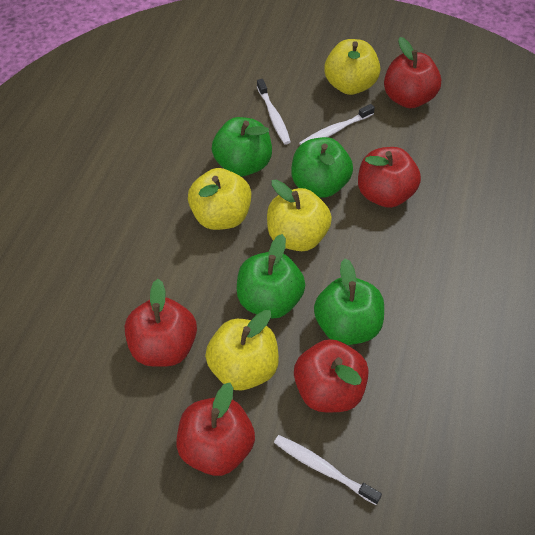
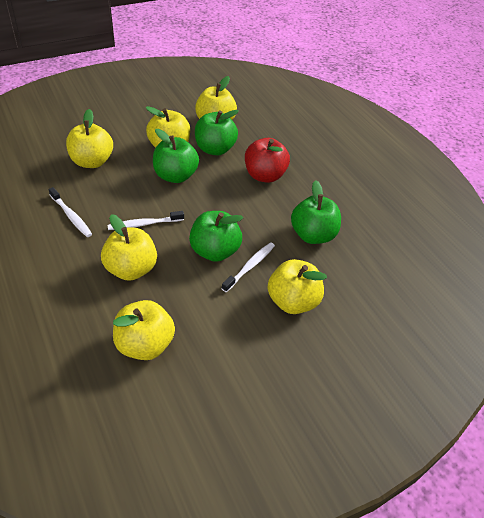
red apple: [125,279,197,367] [176,383,255,476] [294,339,369,412] [358,147,421,208] [384,37,441,108] = 5 -> [245,138,290,183] = 1
yellow apple: [188,168,251,230] [205,310,279,390] [267,179,332,251] [324,39,380,95] = 4 -> [66,109,113,168] [101,214,157,281] [113,300,175,360] [145,106,190,148] [195,76,237,120] [267,259,327,314] = 6

